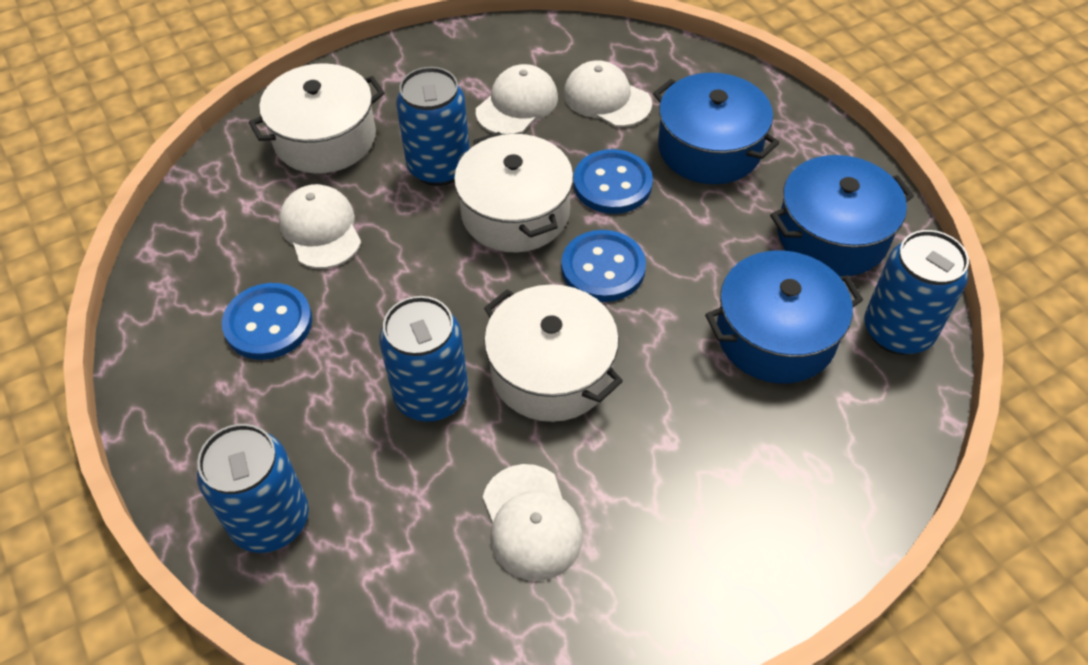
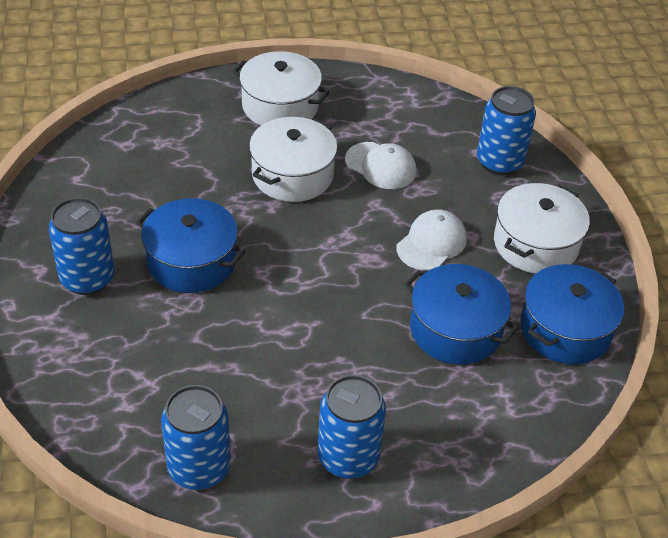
blue button: [222,283,312,360] [561,230,646,302] [573,149,653,214] = 3 -> none = 0
white cap: [279,184,361,269] [476,64,558,135] [483,464,583,581] [564,60,652,127] = 4 -> [345,142,417,189] [397,209,467,271] = 2

